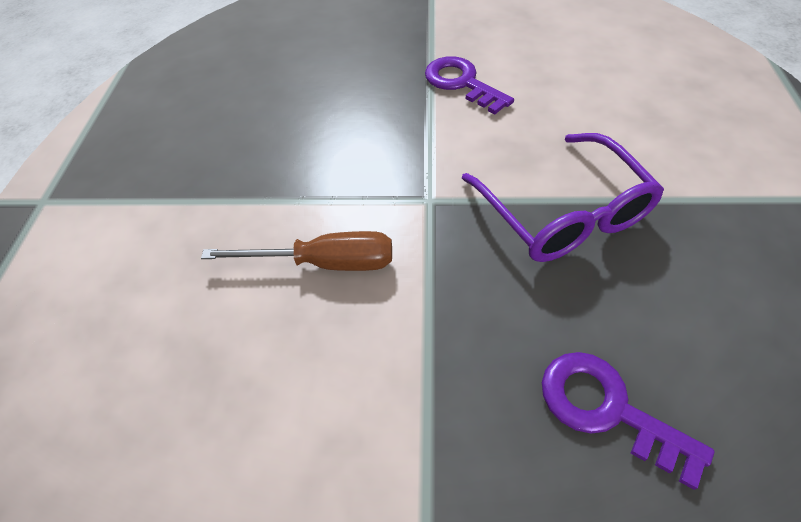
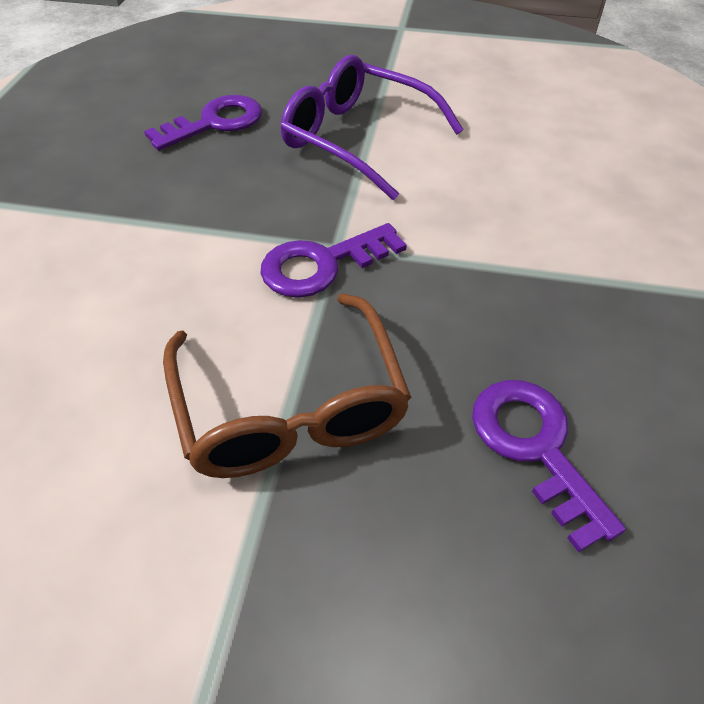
brown glasses: none = 0 -> [163,293,411,478] = 1
brown screwdriver: [201,231,392,271] = 1 -> none = 0
purple key: [425,56,514,114] [542,352,715,490] = 2 -> [144,95,262,150] [260,223,407,298] [472,380,626,552] = 3

